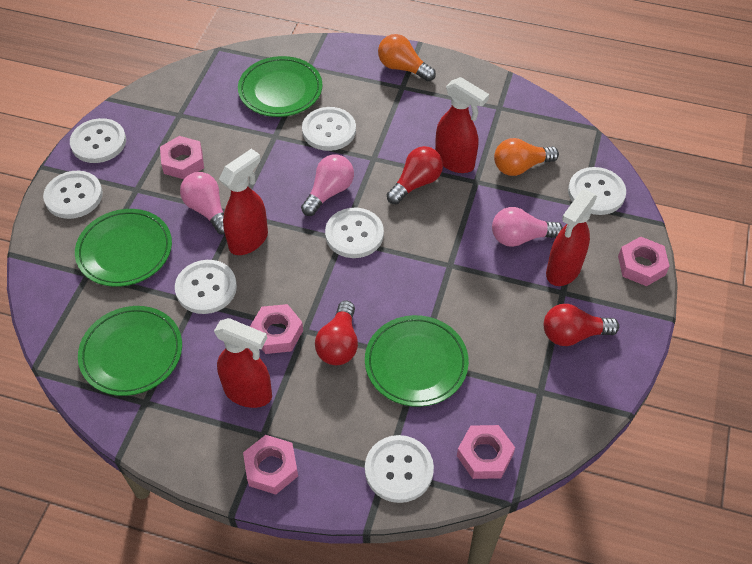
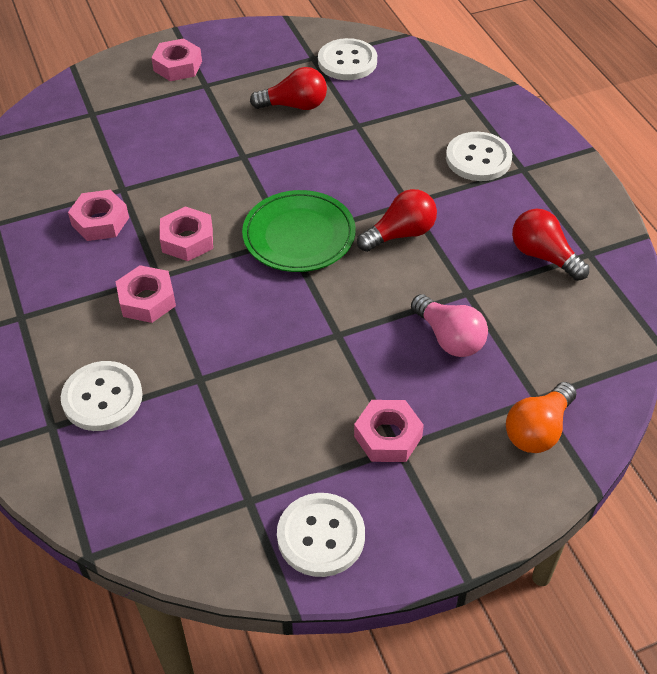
green plate: [75,209,172,287] [78,306,182,396] [238,56,322,117] [365,315,469,407] = 4 -> [242,190,356,272] = 1
orange light bulb: [378,34,436,81] [494,138,559,176] = 2 -> [506,382,577,453] = 1
pink light bulb: [180,172,225,235] [301,154,354,216] [492,207,563,247] = 3 -> [411,294,488,357] = 1
red spray bottle: [214,318,272,408] [219,149,268,255] [435,77,489,173] [546,190,597,286] = 4 -> none = 0
white button: [43,171,103,219] [70,118,126,163] [175,260,237,314] [302,107,356,151] [325,208,384,258] [365,435,434,503] [568,167,626,215] = 7 -> [61,361,143,431] [277,493,365,577] [318,38,377,80] [446,132,512,181] = 4

